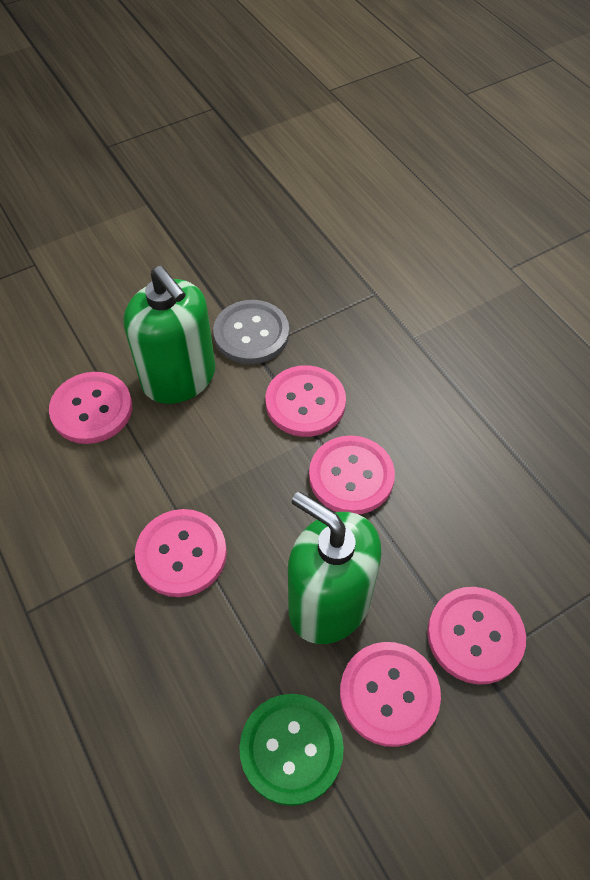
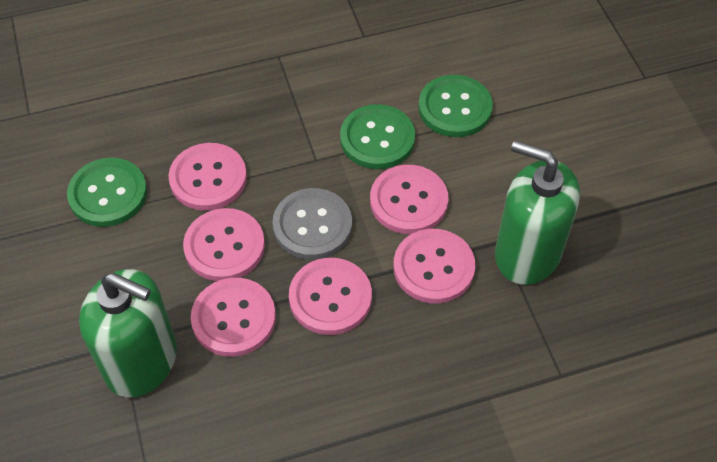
green button: [239,694,344,806] = 1 -> [67,158,147,227] [340,104,415,169] [418,75,493,137] = 3

